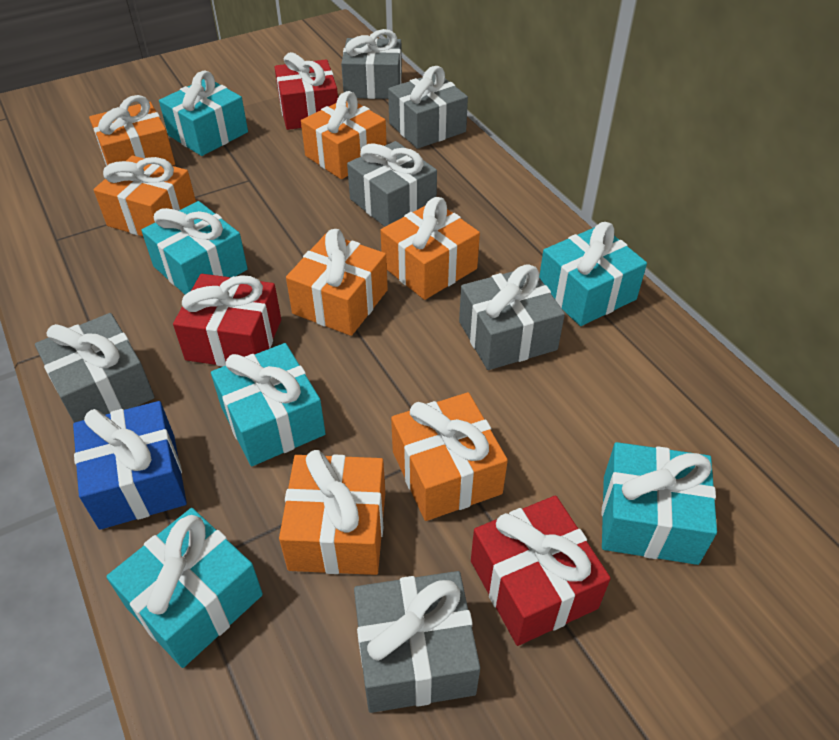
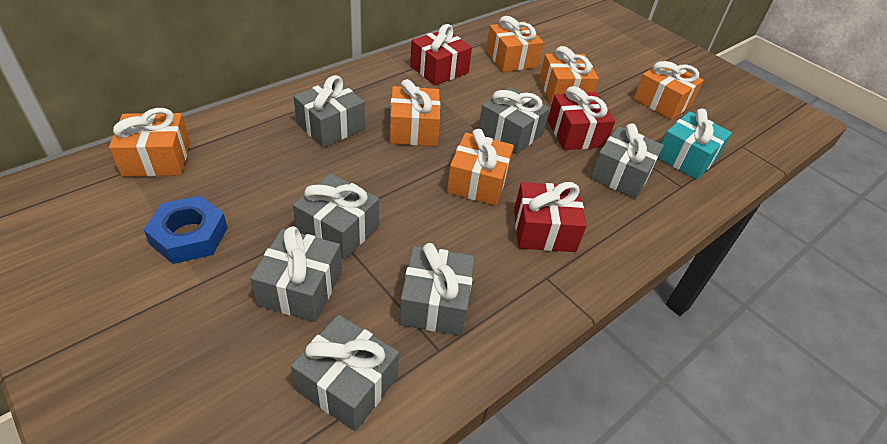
blue gift: [73,401,187,530] = 1 -> none = 0
blue nut: none = 0 -> [143,196,228,264] = 1
grey gift: [35,313,155,423] [341,29,402,99] [347,141,437,227] [354,571,480,713] [388,66,468,149] [459,264,565,370] = 6 -> [250,226,342,322] [291,315,399,431] [293,75,365,147] [293,173,379,260] [399,243,475,335] [478,87,550,154] [590,124,664,199] = 7
orange gift: [89,95,175,166] [93,156,196,236] [279,450,385,575] [286,229,388,336] [301,91,387,179] [380,197,480,300] [391,392,508,521] = 7 -> [109,108,190,177] [390,79,440,146] [447,129,514,206] [486,16,544,72] [539,46,599,105] [634,61,704,120] = 6
turquoise gift: [106,508,263,668] [141,201,248,294] [159,71,248,156] [211,343,326,466] [539,222,647,326] [602,442,717,565] = 6 -> [658,109,732,180] = 1

